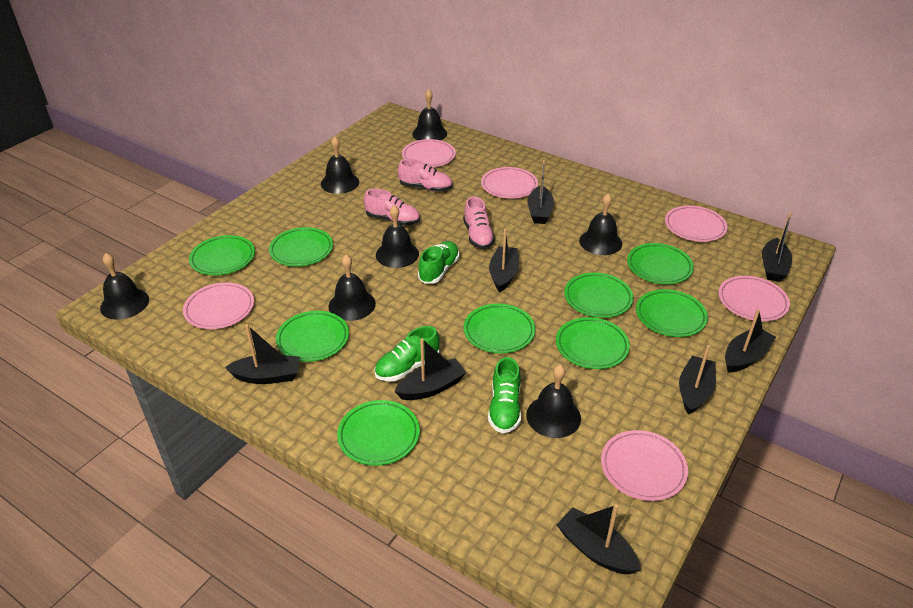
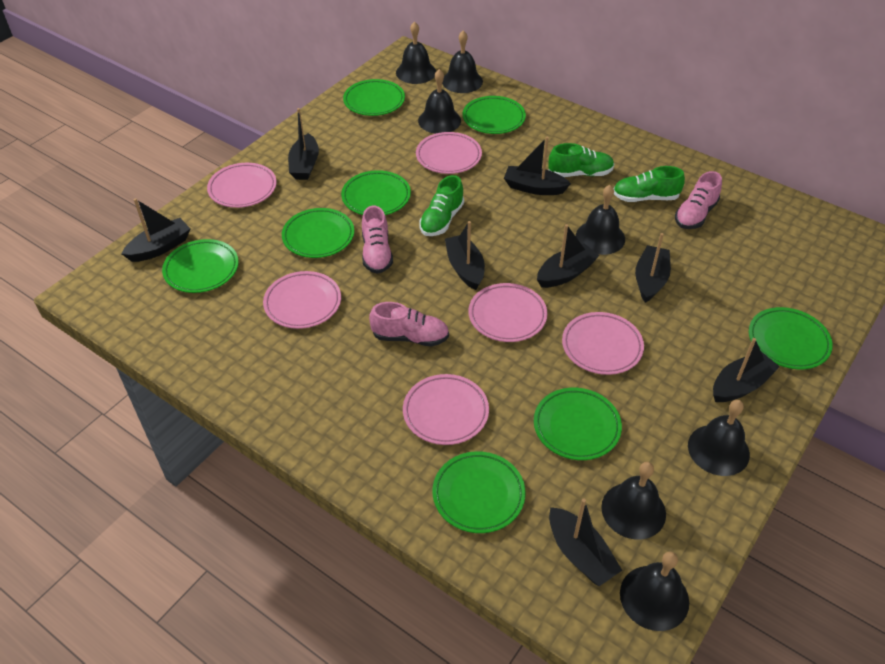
green plate: [189,235,255,275] [269,227,333,266] [276,311,349,362] [337,400,420,466] [464,304,535,353] [556,317,630,369] [564,272,633,318] [627,243,694,284] [636,289,708,337] = 9 -> [162,239,239,293] [282,208,354,258] [341,170,411,215] [343,79,405,116] [432,451,526,533] [462,96,526,134] [534,388,622,460] [749,307,833,369] = 8

